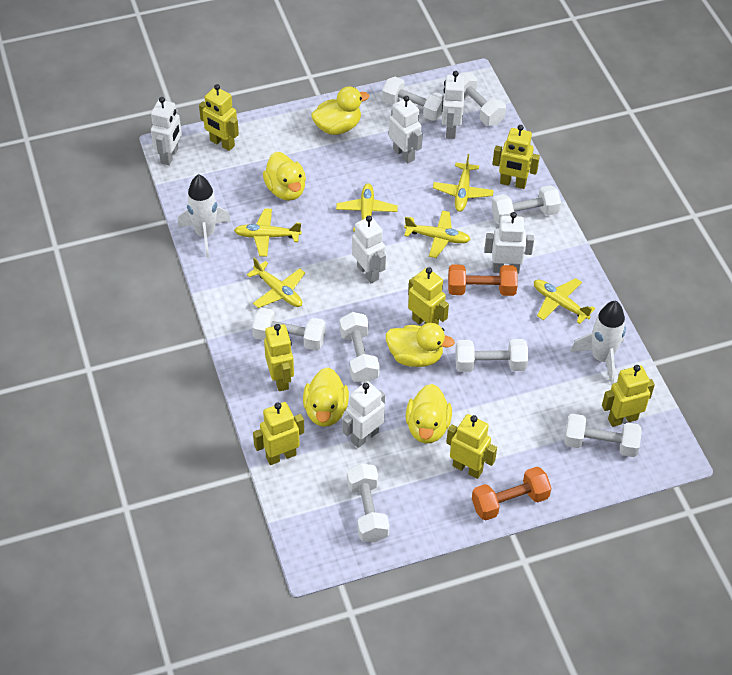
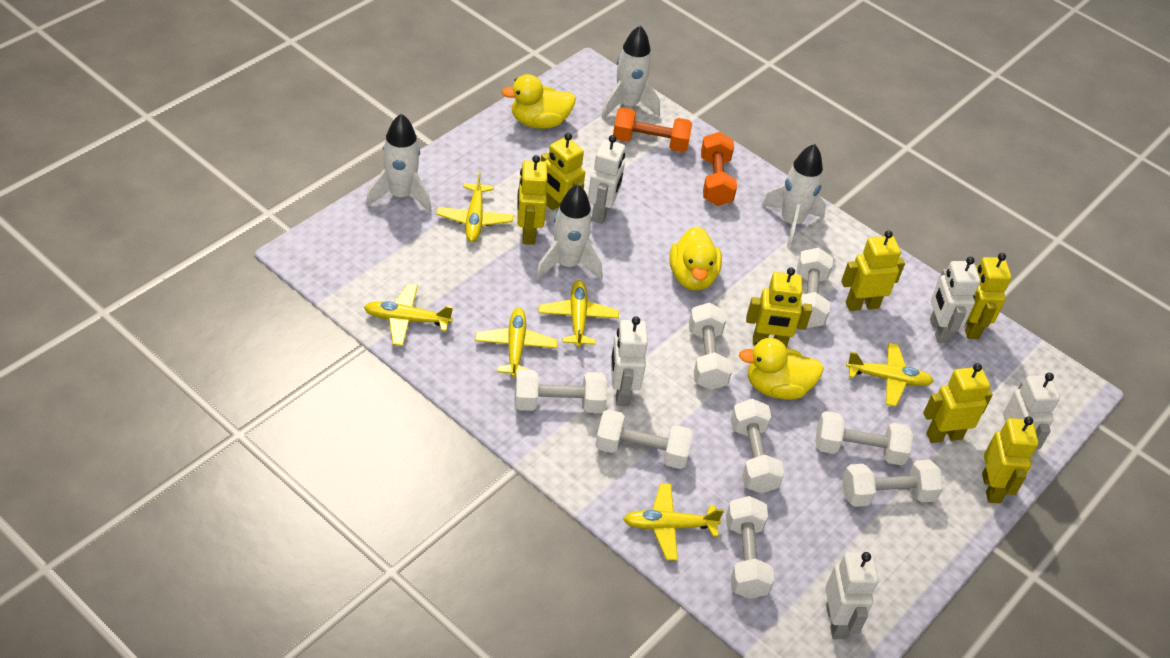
white robot: [151,97,182,165] [342,381,385,448] [352,216,386,283] [389,96,423,164] [442,71,465,139] [485,212,534,274] = 6 -> [588,135,625,224] [611,316,648,406] [825,552,879,639] [930,257,980,343] [1003,373,1060,450] = 5
white rocket: [178,174,231,258] [570,301,626,384] = 2 -> [366,113,432,213] [535,184,602,280] [601,25,660,119] [762,144,826,248] = 4
yellow duck: [263,152,306,201] [303,367,349,427] [311,86,369,135] [386,323,455,367] [406,384,452,444] = 5 -> [501,74,576,129] [670,226,722,291] [739,338,824,400] = 3

